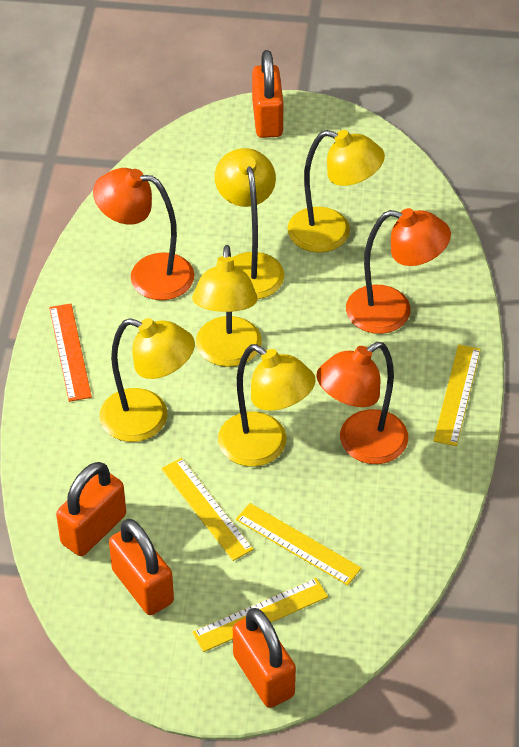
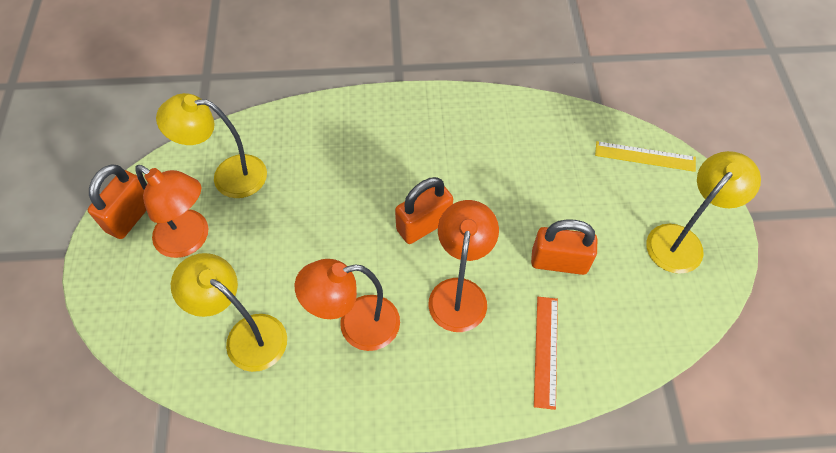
orange padlock: [56,462,126,556] [109,519,174,615] [233,608,296,708] [252,50,284,138] = 4 -> [88,164,147,239] [395,177,453,244] [531,219,597,275] = 3
yellow lamp: [100,318,195,442] [192,245,262,367] [214,148,284,299] [218,344,316,467] [288,130,385,252] = 5 -> [156,93,267,198] [171,253,287,372] [646,151,761,274] = 3
yellow ruler: [161,458,254,561] [192,578,328,652] [236,503,361,585] [434,345,481,446] = 4 -> [595,141,696,172] = 1

